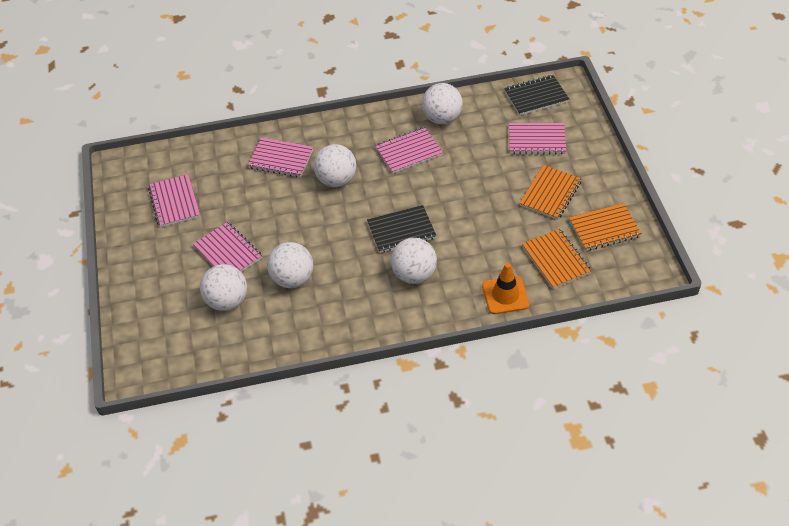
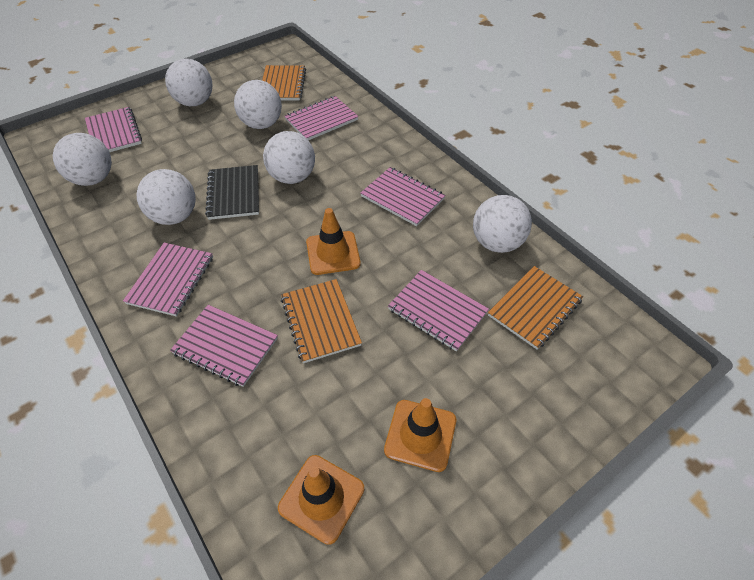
black notebook: [367,205,436,253] [504,75,569,115] = 2 -> [205,165,259,220] = 1
orange traffic cone: [482,263,529,314] = 1 -> [278,455,364,545] [306,208,361,275] [384,398,456,472] = 3
pink notebook: [148,174,200,227] [193,222,262,272] [247,137,313,177] [375,127,443,173] [509,123,567,155] = 5 -> [85,107,142,152] [123,243,213,317] [170,305,278,387] [284,96,358,140] [361,167,446,226] [388,270,489,352] = 6
white ball: [200,264,247,311] [267,242,313,288] [314,144,357,187] [391,238,437,284] [422,83,463,124] = 5 -> [53,133,112,186] [137,169,196,225] [165,59,213,106] [234,80,282,129] [263,131,315,184] [473,195,532,253] = 6

